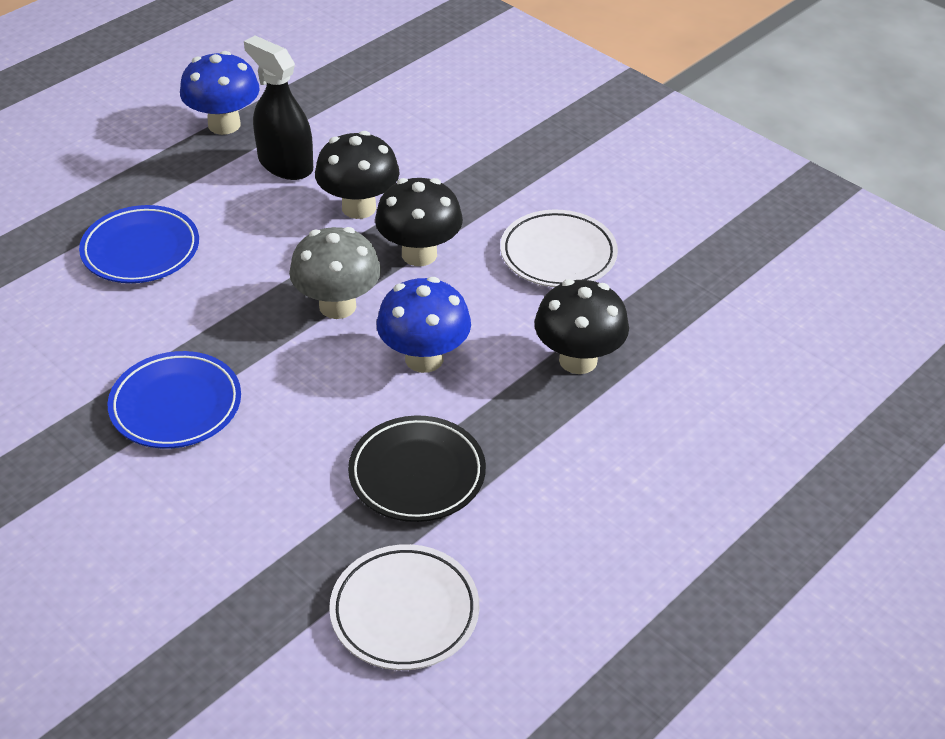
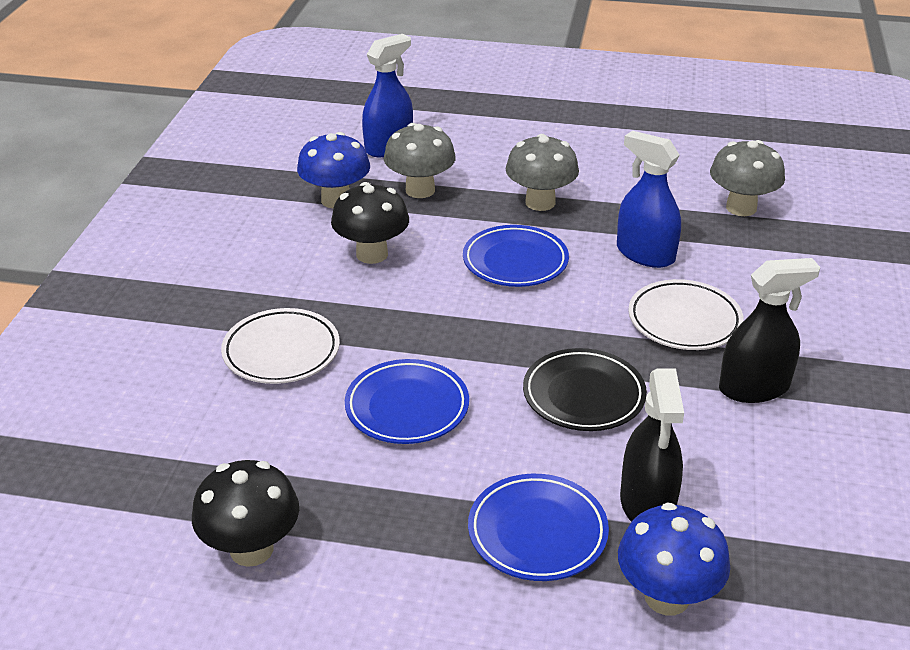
black mushroom: [315,131,400,219] [375,178,463,266] [535,279,629,374] = 3 -> [192,460,299,567] [331,182,409,264] = 2
black spray bottle: [244,36,313,180] = 1 -> [620,369,684,522] [719,258,820,403] = 2
blue plate: [79,205,199,283] [108,351,241,449] = 2 -> [345,359,469,444] [463,225,569,287] [468,474,609,581] = 3
blue spray bottle: none = 0 -> [362,34,413,157] [617,131,681,268] = 2
grey mushroom: [289,227,381,319] = 1 -> [384,123,456,198] [506,134,579,211] [710,140,785,216] = 3

